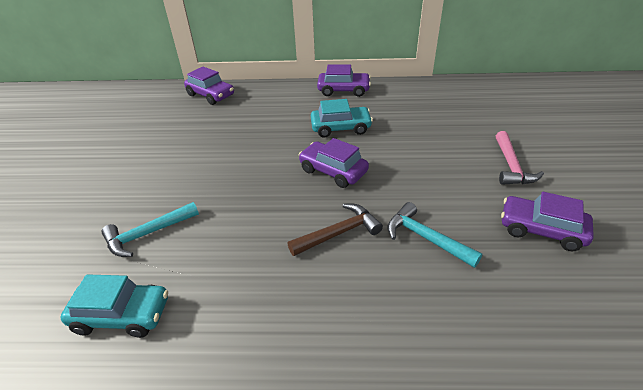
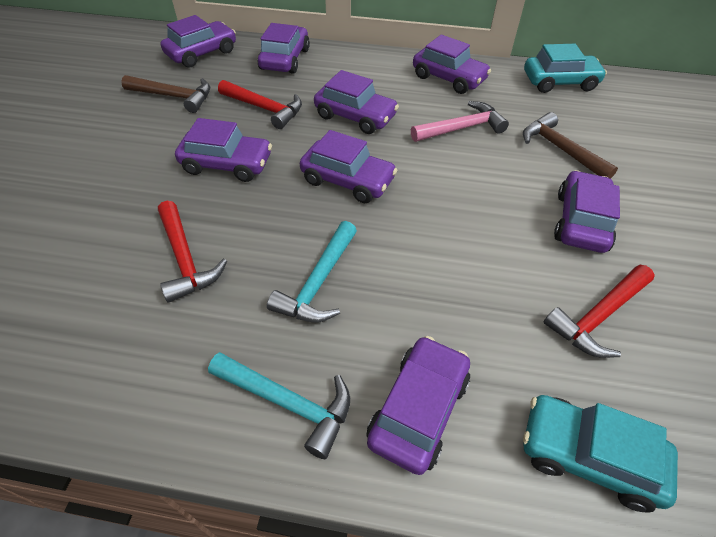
brown hammer: [287,203,383,256] = 1 -> [121,75,210,113] [523,112,618,179] = 2
purple car: [184,67,234,105] [299,138,369,188] [317,64,371,97] [501,192,594,251] = 4 -> [161,15,236,68] [175,118,272,182] [258,23,310,74] [300,130,397,203] [314,70,399,134] [366,336,470,475] [413,35,491,94] [554,170,620,253] = 8
red hammer: none = 0 -> [158,201,227,303] [218,80,302,129] [543,265,655,358] = 3

